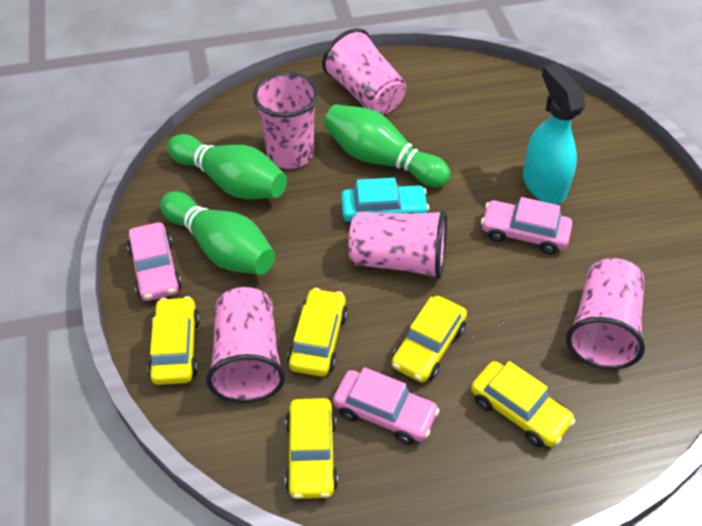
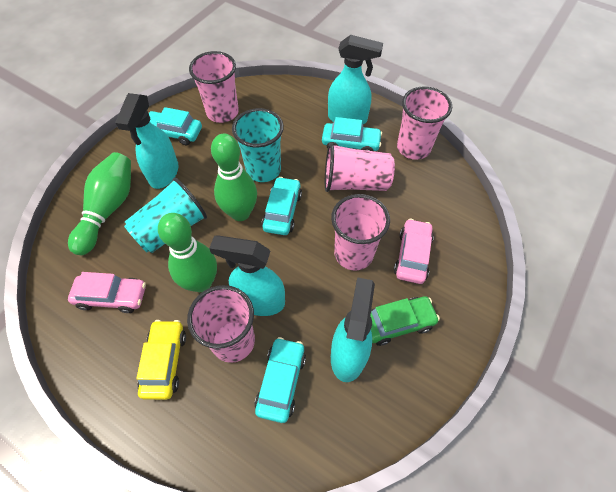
green car: none = 0 -> [370,296,440,346] = 1
pink car: [127,222,182,301] [333,367,440,445] [481,197,572,254] = 3 -> [68,272,146,313] [394,219,434,284] = 2
turquoise car: [341,178,429,222] = 1 -> [148,107,202,145] [255,337,306,423] [262,177,302,235] [322,117,382,151] = 4
turquoise cup: none = 0 -> [124,178,207,253] [232,108,284,182] = 2
turquoise spray bottle: [523,64,585,204] = 1 -> [115,93,178,189] [209,235,285,316] [328,35,383,124] [331,277,375,382] = 4
yellow car: [148,296,200,385] [285,398,338,499] [287,288,348,376] [391,296,467,383] [471,361,575,447] = 5 -> [137,320,186,400] = 1

